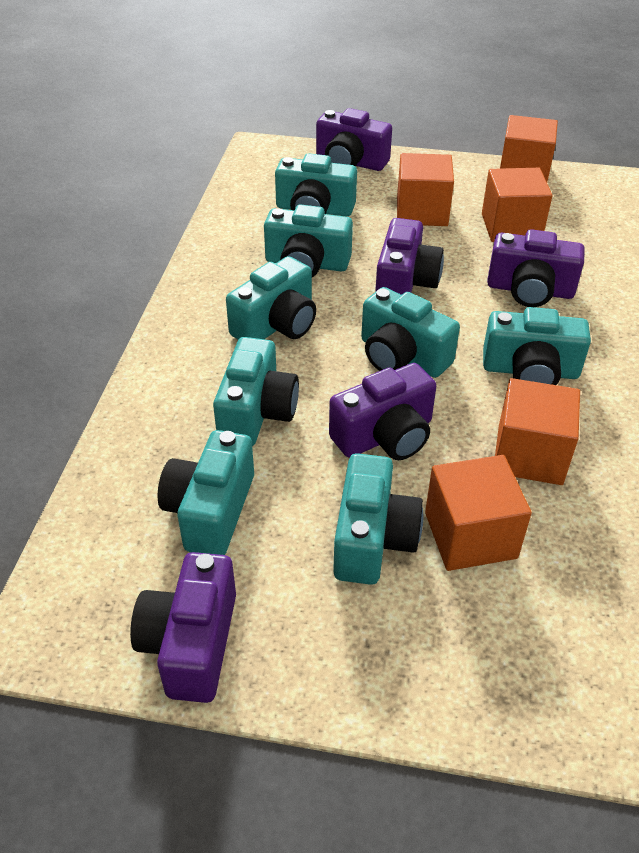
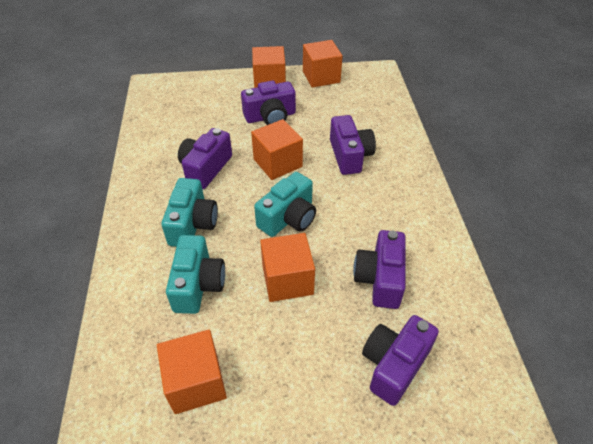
turquoise camera: [158,430,254,555] [213,337,299,446] [226,256,316,340] [264,204,353,277] [275,153,357,216] [333,453,423,585] [361,287,460,378] [483,307,591,385] = 8 -> [161,178,218,247] [166,235,225,314] [254,172,316,237] = 3

